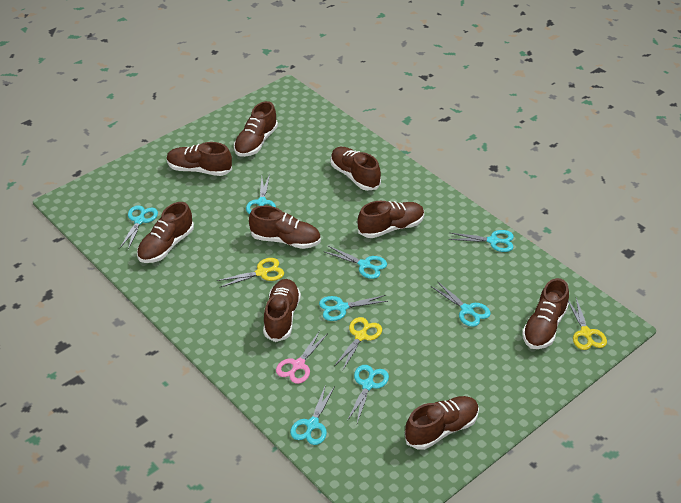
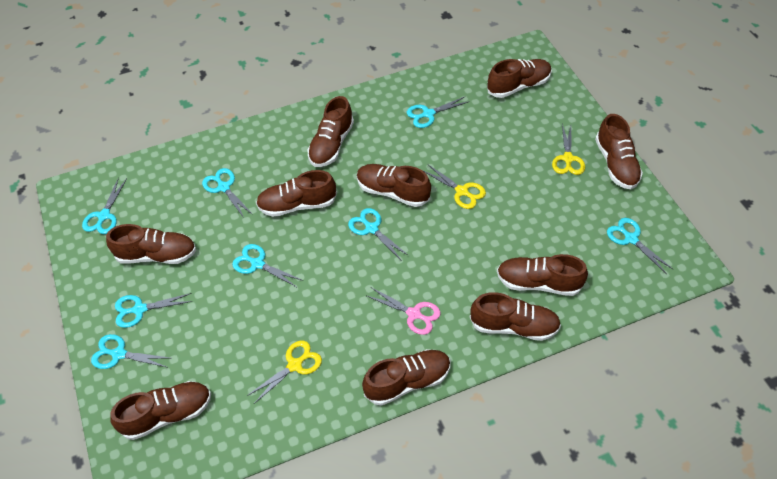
brown shoe: [137,202,194,263] [167,142,232,176] [234,101,278,157] [249,206,321,249] [263,279,301,342] [330,147,381,191] [357,201,424,238] [405,396,479,450] [522,278,569,349] = 9 -> [106,224,196,264] [110,381,211,440] [256,170,337,217] [307,96,354,167] [357,164,431,207] [362,349,451,406] [470,292,561,341] [487,59,552,98] [497,254,588,296] [595,114,643,189] = 10

